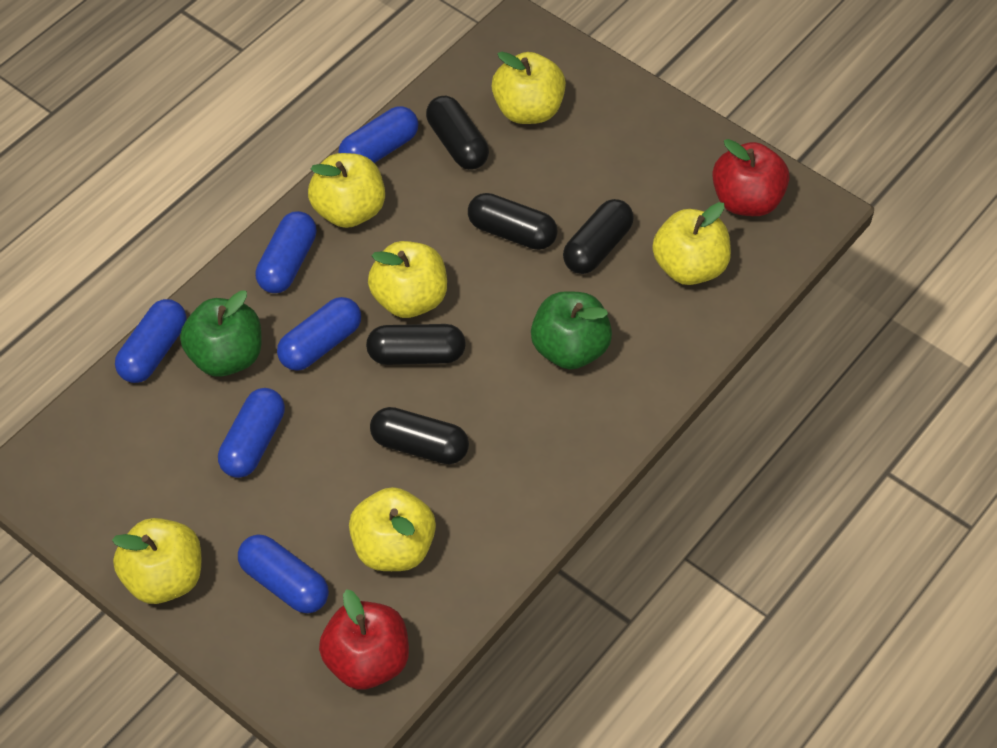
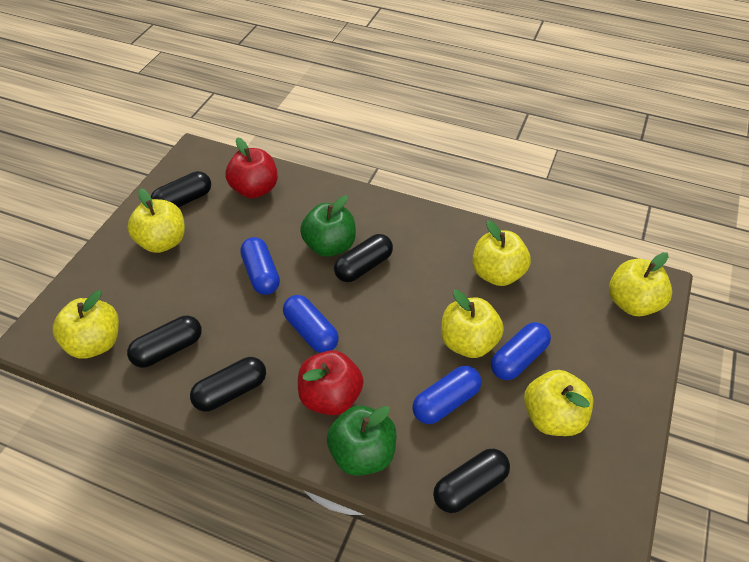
blue capsule: [115,299,187,383] [218,388,285,478] [238,534,329,613] [255,211,317,293] [277,297,361,371] [338,106,419,163] = 6 -> [240,237,280,295] [283,295,339,353] [412,366,481,424] [491,322,551,380] = 4

